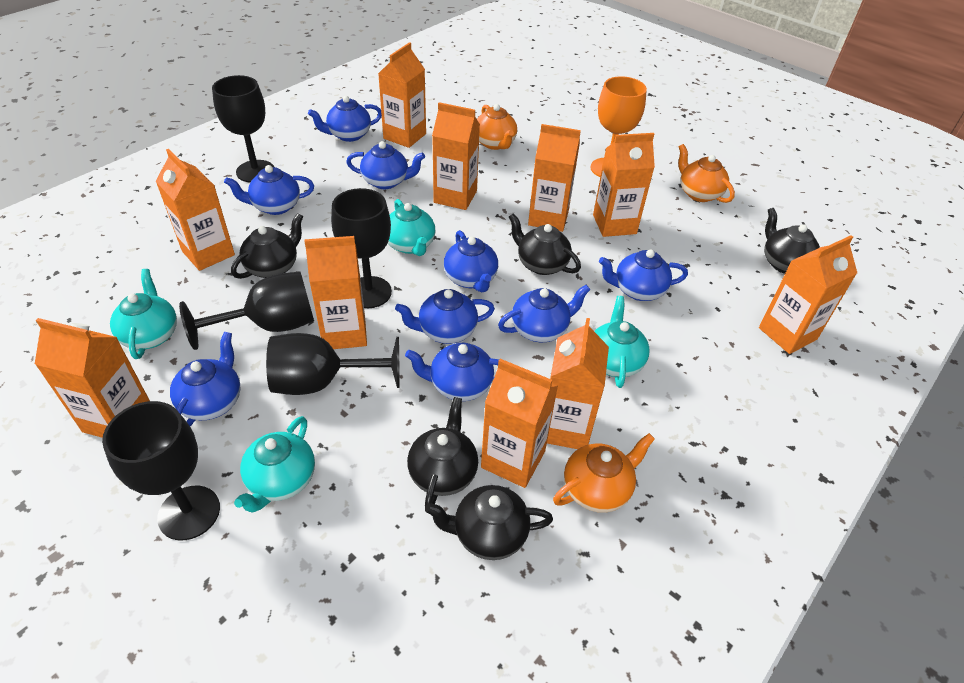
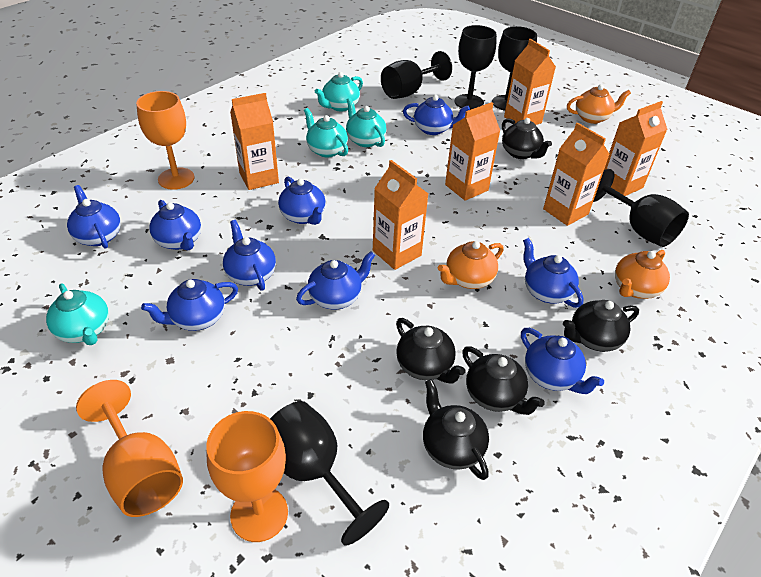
orange carton: [35,318,150,438] [156,149,235,271] [304,236,367,349] [378,42,426,148] [432,102,480,210] [481,359,558,488] [528,124,581,232] [547,318,609,449] [593,133,655,237] [759,235,857,354] = 10 -> [230,93,279,190] [373,160,428,270] [445,102,500,201] [504,39,556,125] [543,122,610,226] [604,101,667,196] = 6
orange goblet: [591,76,647,177] = 1 -> [76,380,183,517] [136,91,194,190] [206,411,288,542] = 3

